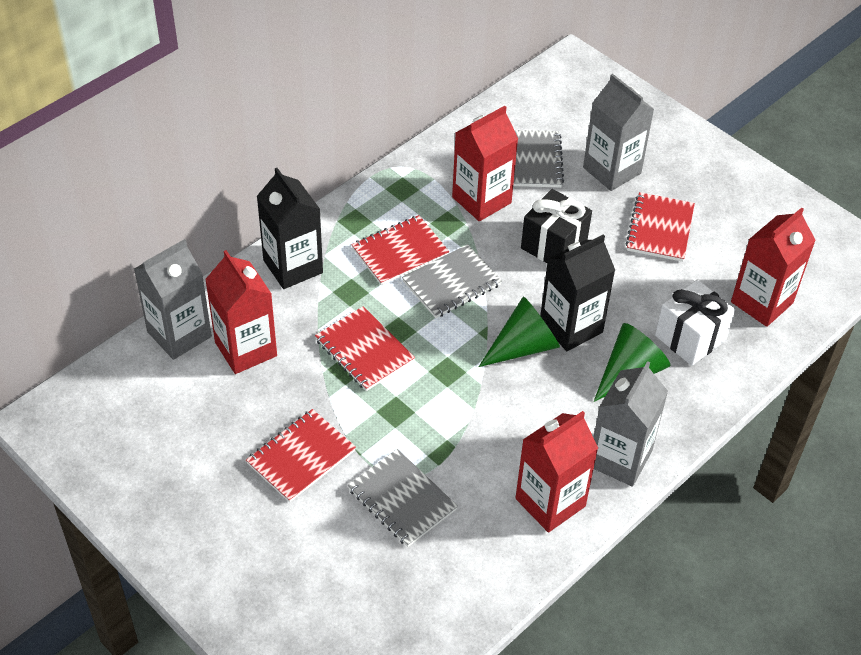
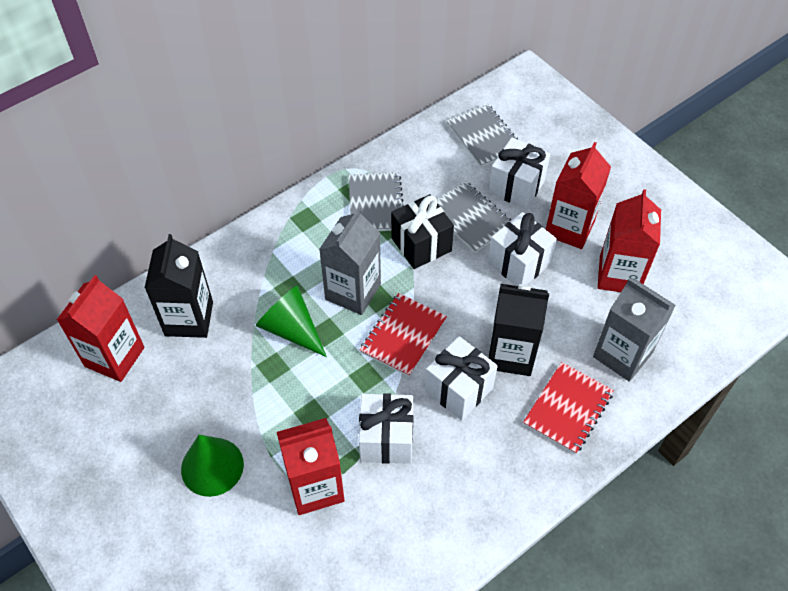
grey carton: [134,239,212,360] [583,74,654,191] [593,361,668,487] = 3 -> [319,208,381,315] [593,278,676,382] = 2
red notebook: [246,409,356,503] [315,306,415,391] [351,215,449,285] [625,192,695,262] = 4 -> [360,293,447,377] [523,362,614,454] = 2
white gift: [655,279,735,366] = 1 -> [359,393,413,464] [425,336,498,421] [488,137,550,209] [488,212,557,286] = 4

